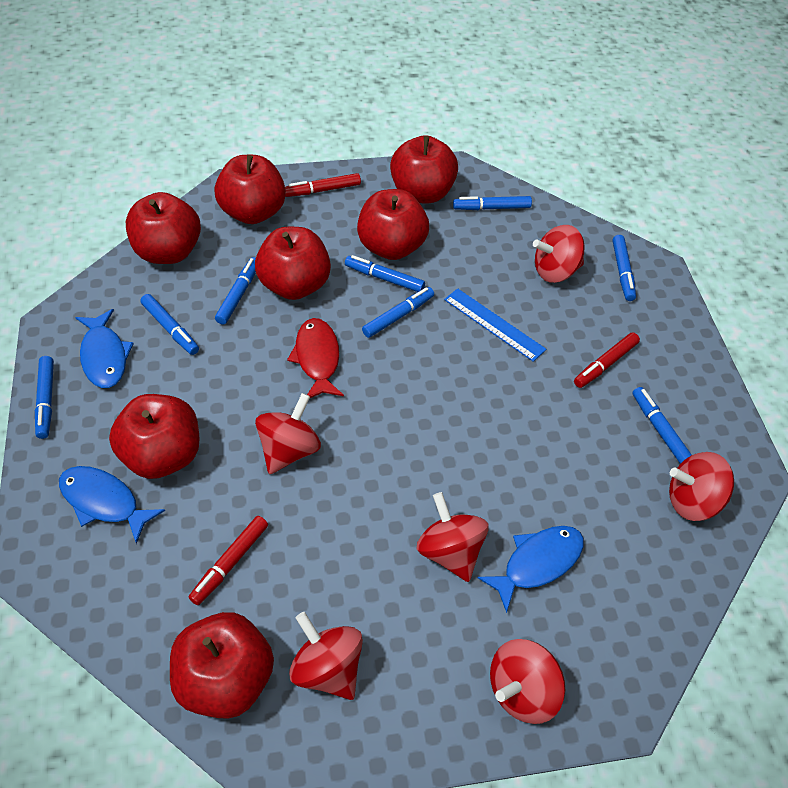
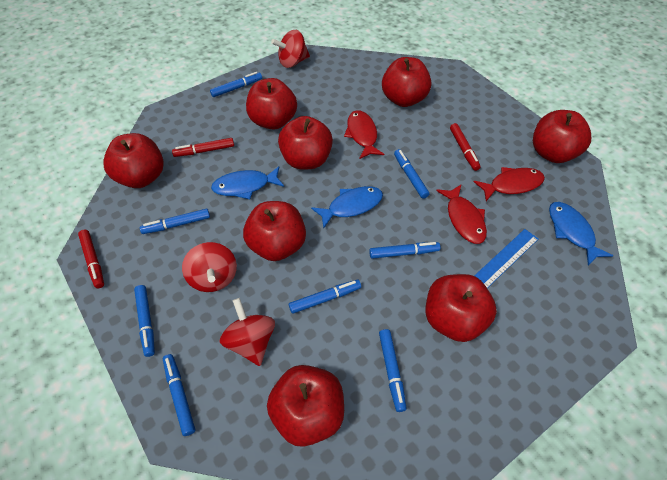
red apple: [109,394,200,479] [126,192,201,264] [170,612,274,719] [214,155,286,224] [255,227,331,300] [357,189,429,260] [390,135,458,204] = 7 -> [103,133,164,188] [243,201,306,261] [246,78,297,130] [267,365,344,447] [278,116,333,170] [382,57,431,107] [426,274,497,342] [533,110,591,163] = 8
red fish: [287,318,344,398] = 1 -> [344,110,384,159] [436,185,487,244] [474,167,545,201] = 3
red spinning top: [255,393,321,474] [289,612,363,700] [417,492,489,582] [490,639,565,724] [533,225,585,283] [669,452,734,521] = 6 -> [182,242,237,292] [220,298,275,366] [271,30,310,68] = 3

